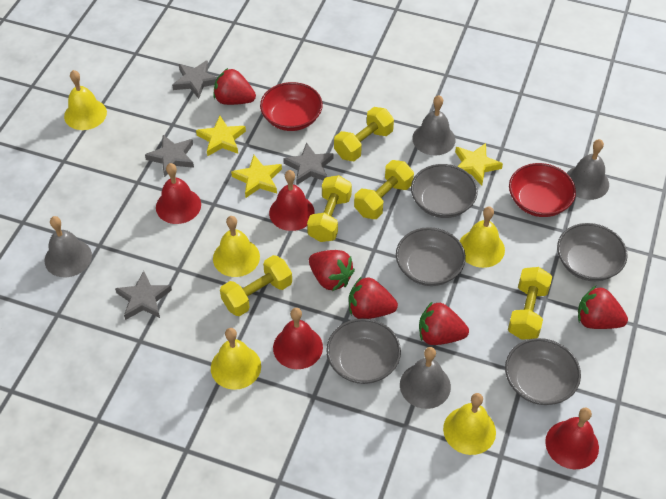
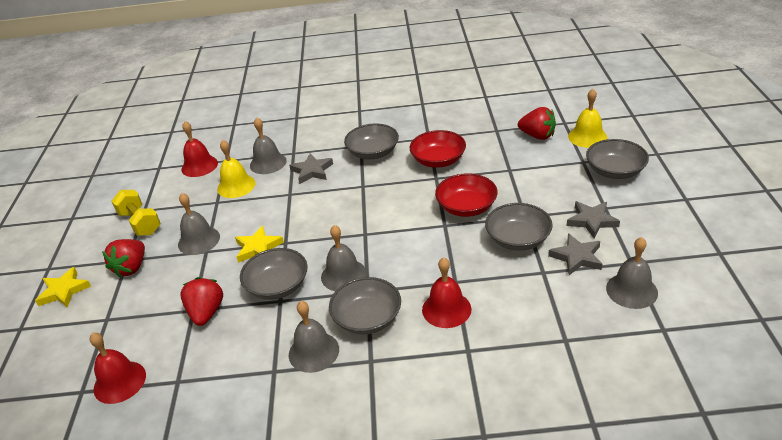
grey bell: [45,216,92,277] [400,347,451,409] [412,95,455,156] [567,139,609,200] = 4 -> [178,193,220,255] [250,118,287,174] [289,301,339,373] [321,225,367,291] [606,237,658,309] = 5
grey star: [115,271,172,320] [145,135,194,177] [172,60,218,99] [283,142,334,185] = 4 -> [289,153,333,184] [548,233,602,275] [567,201,620,238] = 3
red bell: [156,163,201,224] [269,170,315,231] [273,308,323,369] [545,408,599,469] = 4 -> [90,333,146,404] [181,121,218,177] [422,257,471,328] = 3
red strawberry: [213,68,256,105] [309,250,355,291] [349,277,398,319] [419,301,469,345] [578,286,628,329] = 5 -> [102,239,145,278] [180,277,223,326] [518,107,556,140] = 3
yellow bell: [64,70,107,130] [211,328,261,390] [213,216,260,277] [443,393,496,455] [460,207,505,268] = 5 -> [217,140,256,198] [568,89,607,148] = 2
yellow dumbbell: [220,255,292,316] [307,175,352,242] [334,107,394,161] [354,160,414,219] [508,267,552,340] = 5 -> [112,190,161,236] = 1
yellow star: [196,116,246,156] [231,155,282,198] [455,143,503,186] = 3 -> [35,267,91,308] [235,225,284,263] = 2

